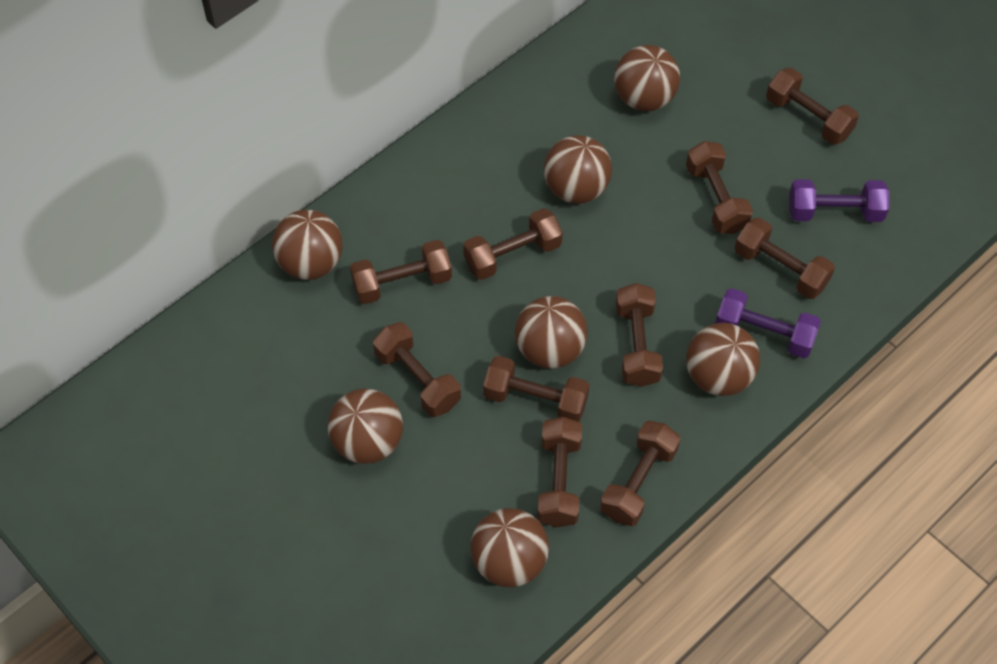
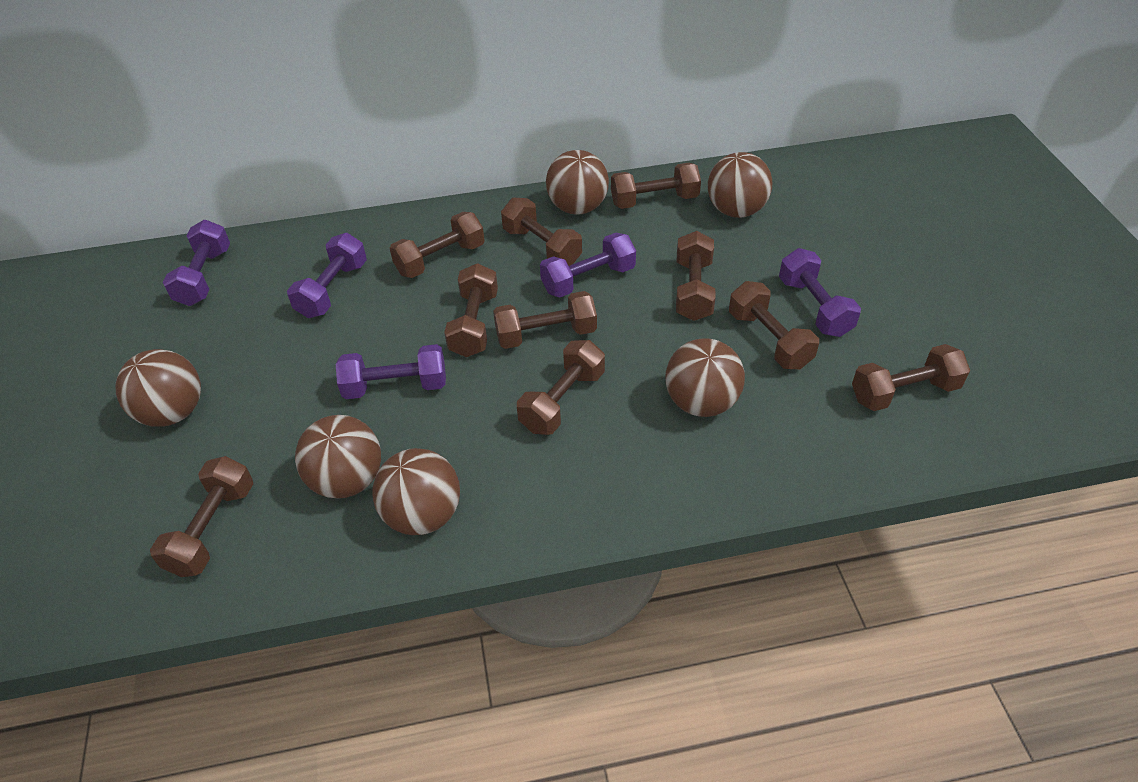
brown ball: [272,210,343,280] [328,389,403,464] [471,508,549,587] [515,296,588,369] [544,135,612,204] [614,45,680,111] [686,323,760,396] = 7 -> [116,349,201,427] [295,415,381,499] [372,448,460,535] [546,150,609,215] [666,338,745,417] [708,152,772,218] = 6
purple dumbbell: [715,288,821,359] [789,179,890,222] = 2 -> [163,220,230,306] [287,233,367,318] [336,344,446,399] [540,233,636,297] [779,248,861,337] = 5

